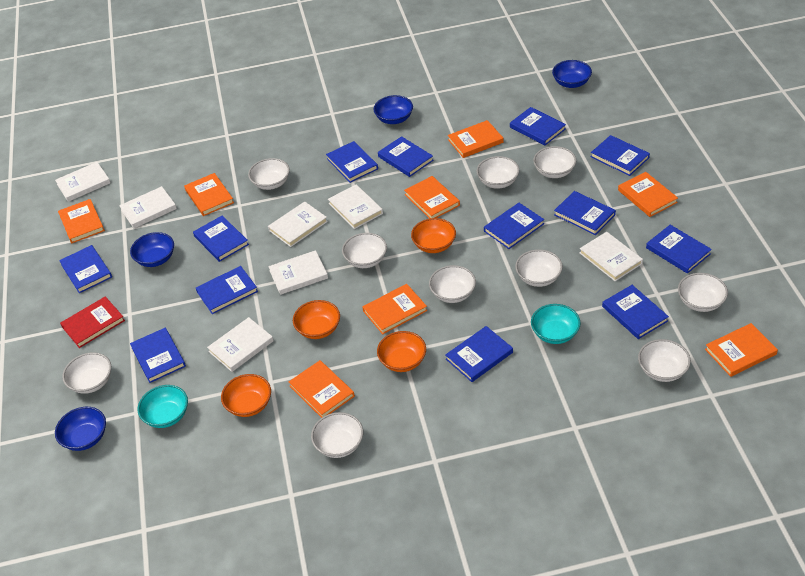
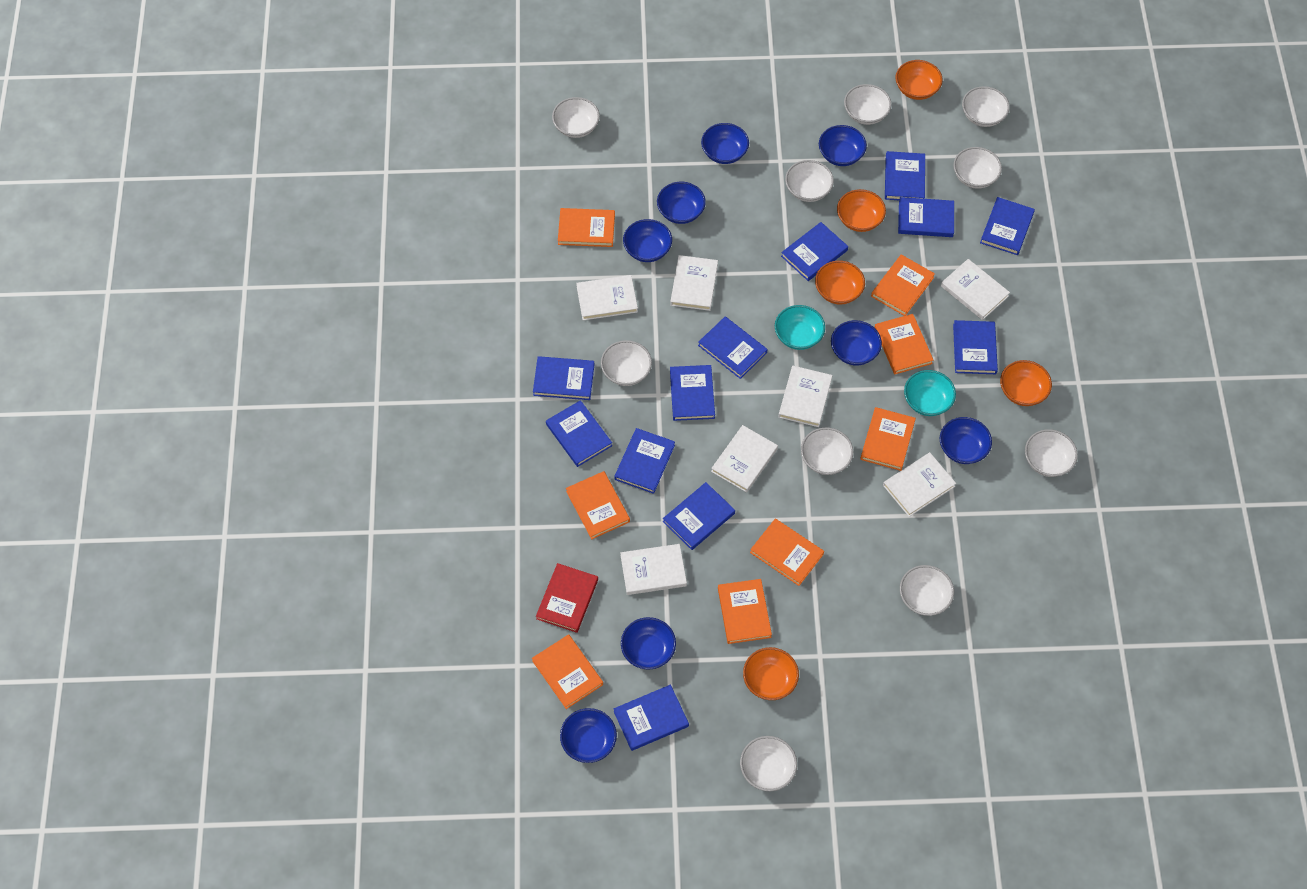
blue book: [59,245,112,293] [130,328,186,383] [193,216,249,262] [196,266,258,314] [326,141,378,183] [378,136,433,177] [445,326,513,382] [484,203,544,249] [510,107,566,145] [554,191,616,235] [591,135,650,176] [602,285,669,339] [646,225,712,274] = 13 -> [533,356,594,400] [546,400,612,467] [614,428,675,494] [614,685,689,751] [663,482,735,550] [670,365,715,421] [698,316,768,379] [781,222,848,281] [885,151,925,200] [898,197,954,237] [953,320,998,374] [980,197,1035,255] = 12
blue bowl: [55,407,106,451] [130,232,174,267] [374,95,413,124] [552,60,592,88] = 4 -> [560,708,617,763] [621,617,676,670] [623,219,672,262] [657,182,706,224] [701,123,749,164] [819,125,867,166] [831,320,882,365] [940,417,992,464] = 8
orange bowl: [221,374,271,417] [293,300,340,339] [377,331,426,372] [411,218,456,253] = 4 -> [743,647,799,700] [815,261,865,304] [837,189,886,232] [895,60,943,100] [1000,360,1052,406] = 5

